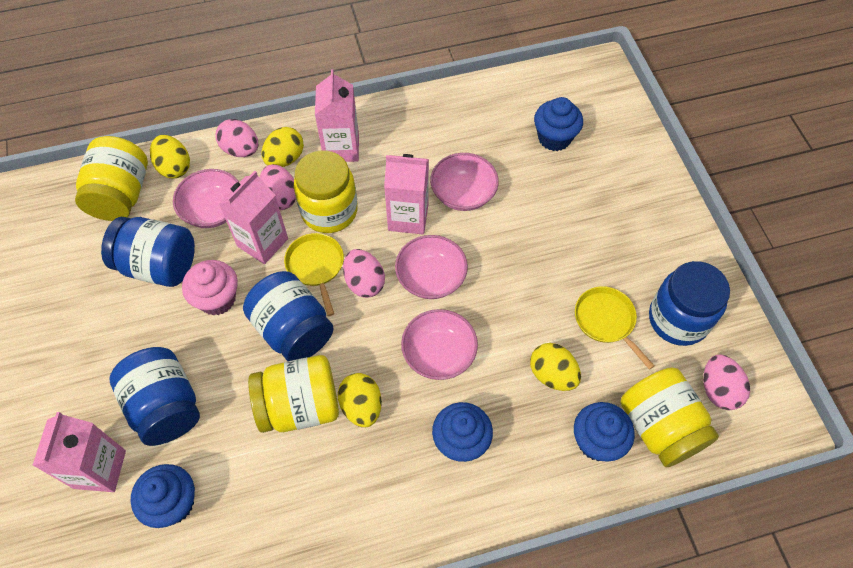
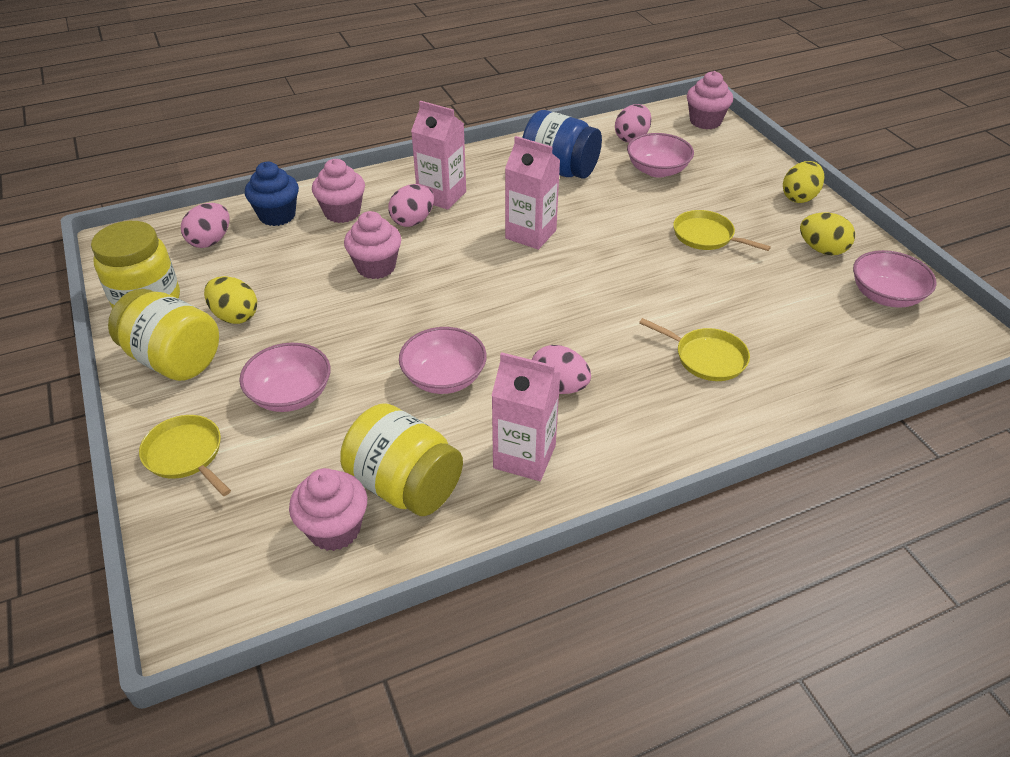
blue cupcake: [131,464,195,528] [432,402,493,462] [534,97,583,151] [574,402,635,462] = 4 -> [245,162,299,226] = 1
blue jar: [101,217,195,287] [110,347,200,446] [243,271,334,361] [649,261,730,346] = 4 -> [522,110,602,179] = 1
pink carton: [32,412,126,492] [218,171,288,264] [315,69,359,162] [384,154,429,234] = 4 -> [411,101,466,210] [492,352,561,481] [505,136,560,250] = 3
pink cupcake: [182,260,238,316] = 1 -> [289,468,367,551] [312,159,365,223] [344,211,401,279] [687,71,733,129] = 4
yellow egg: [150,135,190,178] [262,127,304,167] [338,373,382,427] [530,343,581,391] = 4 -> [204,276,257,324] [783,161,824,203] [800,213,855,255] = 3
yellow jar: [75,136,148,221] [248,355,339,433] [294,150,358,233] [620,367,719,467] = 4 -> [91,221,180,309] [108,289,219,381] [340,403,463,516] = 3
yellow pan: [284,233,344,316] [575,286,655,370] = 2 -> [139,415,231,496] [639,318,750,381] [673,210,771,251] = 3

